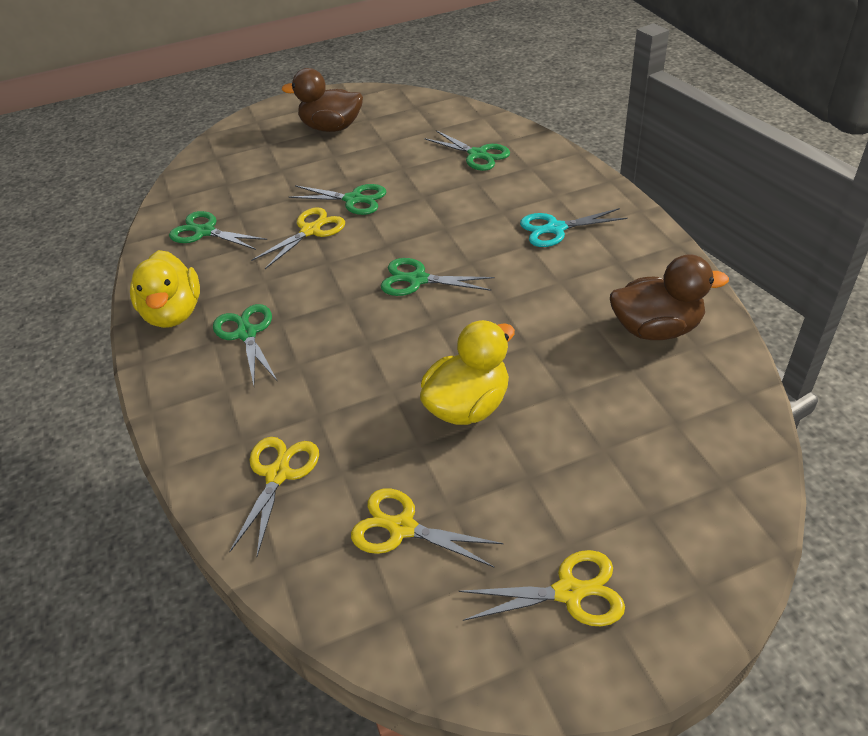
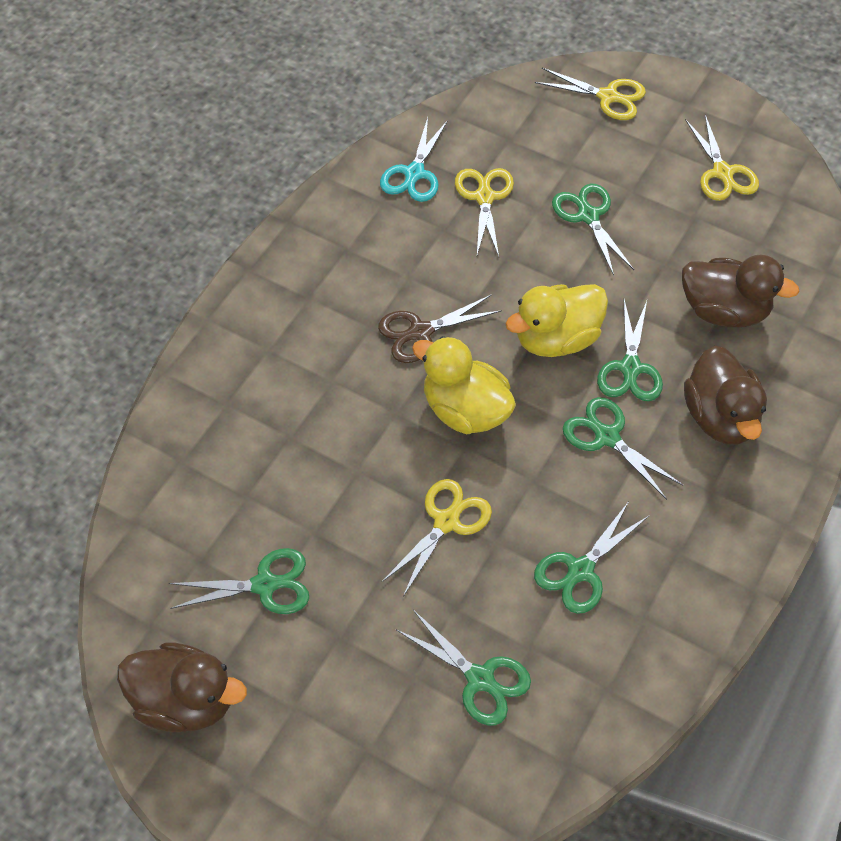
brown duck: [282,68,363,132] [610,255,729,340] = 2 -> [117,642,247,733] [682,255,800,327] [684,346,767,445] = 3
brown scissors: none = 0 -> [378,294,502,363] = 1
green scissors: [169,211,267,250] [213,304,278,385] [288,184,386,215] [381,258,495,296] [425,130,510,171] = 5 -> [169,548,309,614] [397,610,531,726] [534,501,650,614] [552,184,634,276] [563,397,683,500] [597,299,663,401] = 6

